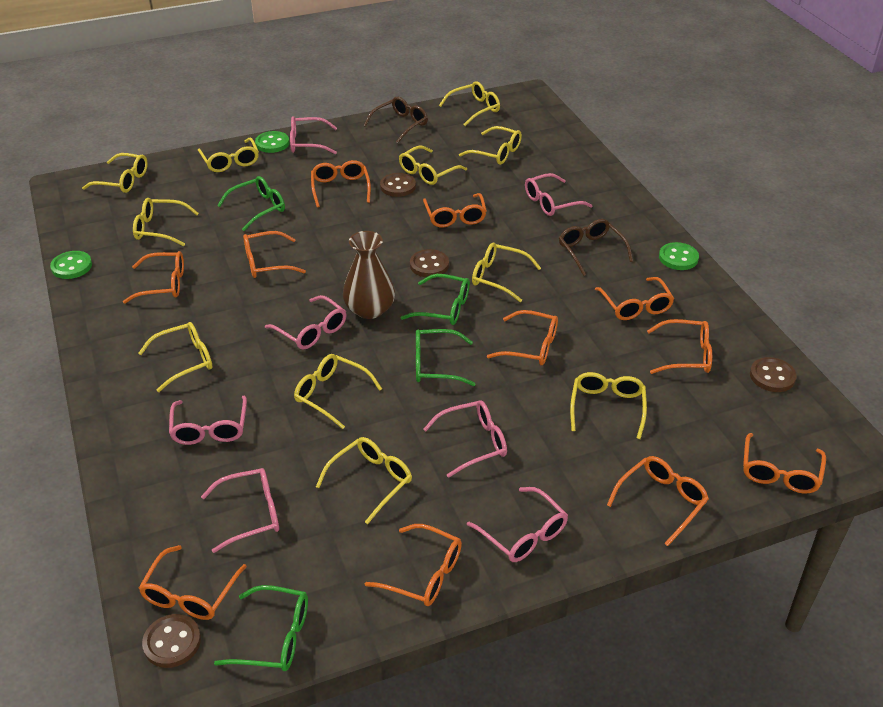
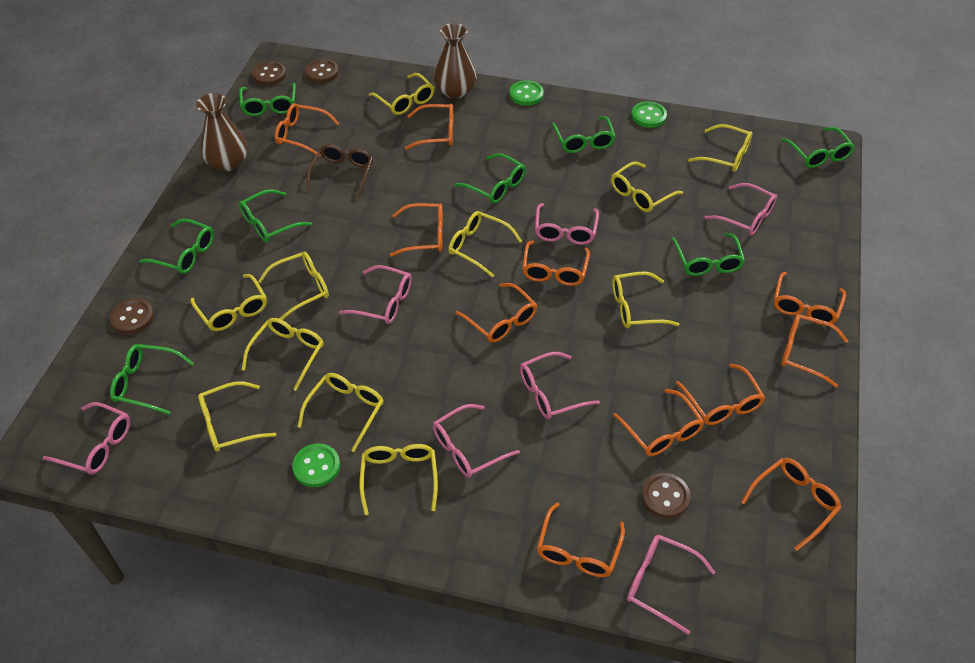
brown glasses: [364,97,428,143] [559,219,633,276] = 2 -> [307,144,373,199] = 1
brown vase: [343,231,395,319] = 1 -> [196,93,248,171] [434,23,477,99] = 2
green glasses: [214,585,308,671] [217,176,285,231] [401,274,470,325] [416,329,475,386] = 4 -> [110,344,194,415] [139,219,214,274] [239,83,296,116] [239,189,312,243] [454,153,526,203] [552,116,616,153] [672,233,745,276] [780,127,855,168] = 8

